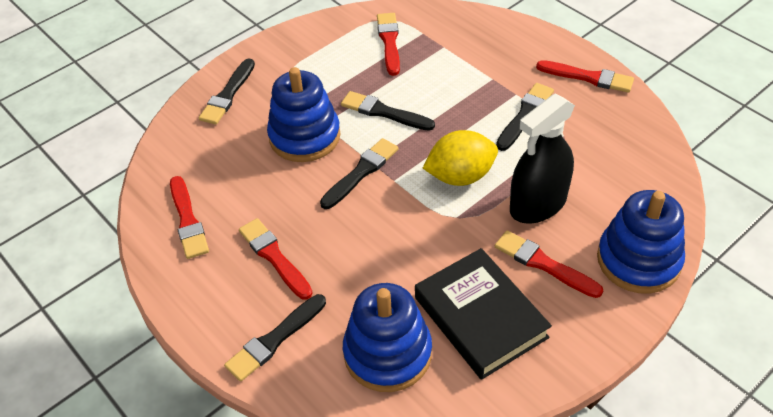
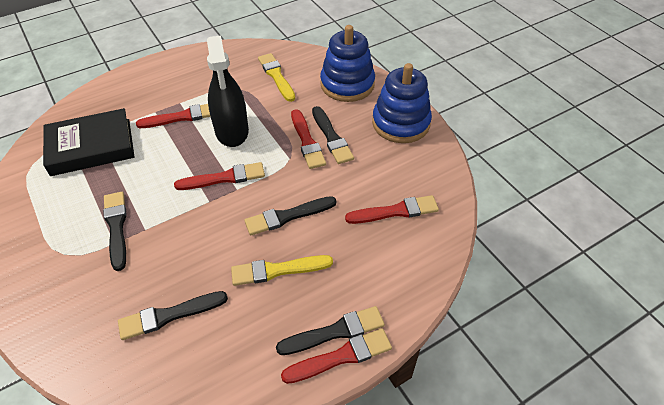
blue stacking toy: [267,67,340,162] [343,283,432,392] [597,190,685,294] = 3 -> [320,25,375,102] [372,63,432,143] = 2
yellow brush: none = 0 -> [231,255,333,286] [258,53,295,102] = 2
yellow lemon: [423,130,498,186] = 1 -> none = 0

